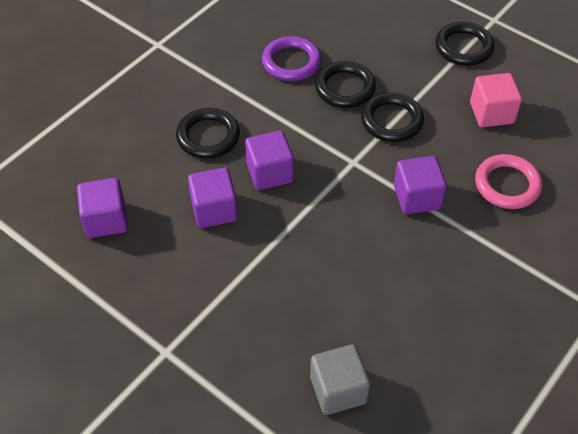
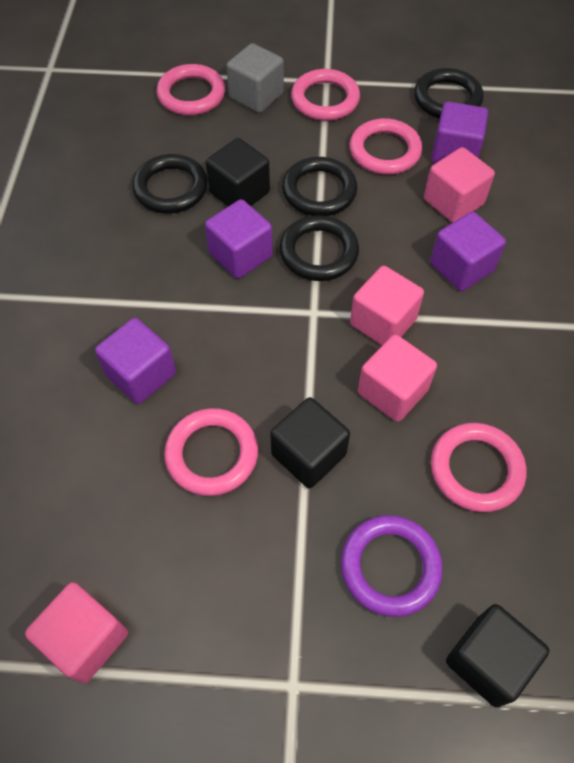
black cube: none = 0 -> [206,138,270,206] [270,397,350,488] [446,604,549,707] = 3
pink cube: [470,73,522,127] = 1 -> [25,582,128,684] [350,266,424,345] [358,335,437,422] [424,147,495,223] = 4
pink ring: [475,154,542,209] = 1 -> [156,64,225,115] [164,408,258,496] [291,69,360,121] [350,118,422,175] [431,423,526,512] = 5

